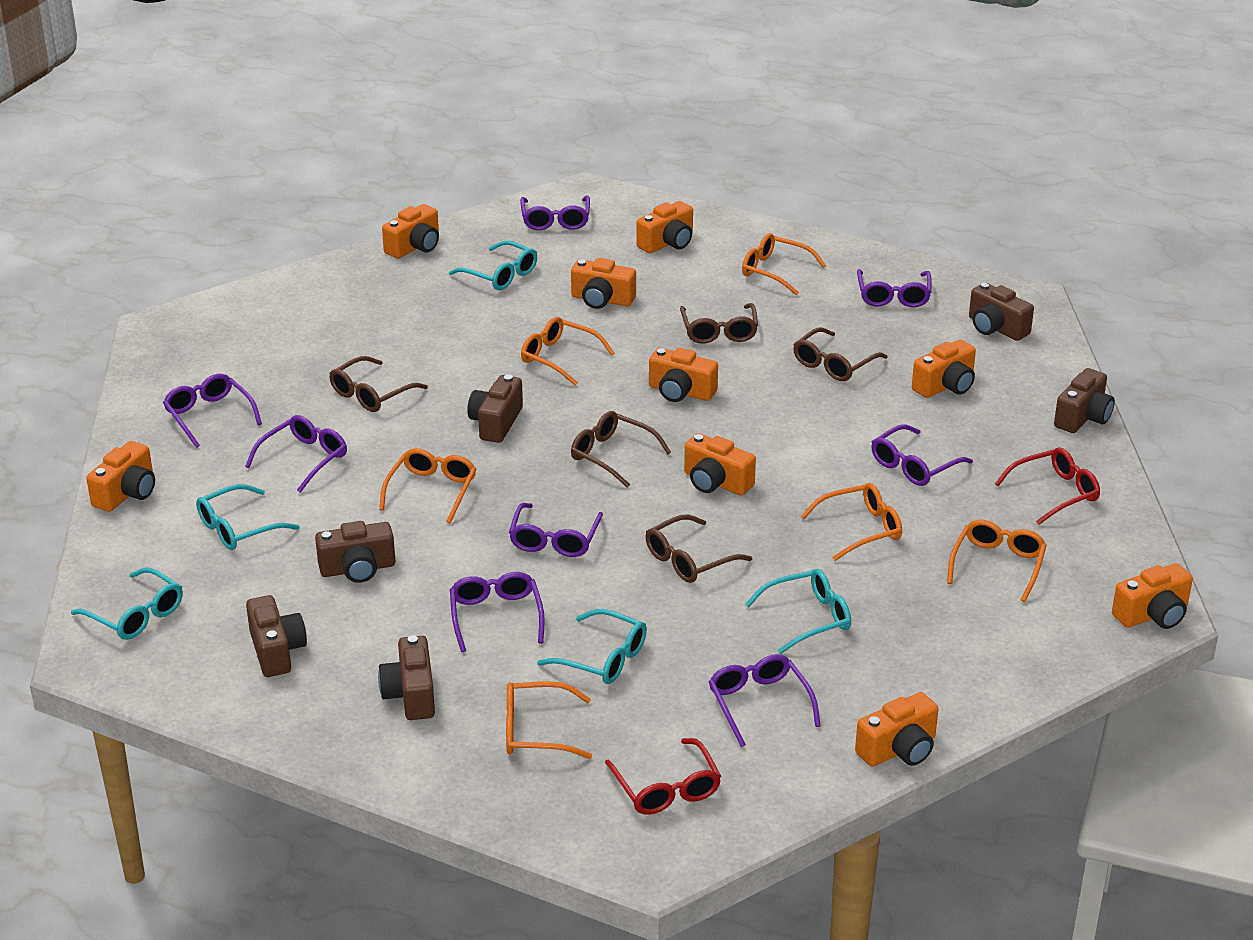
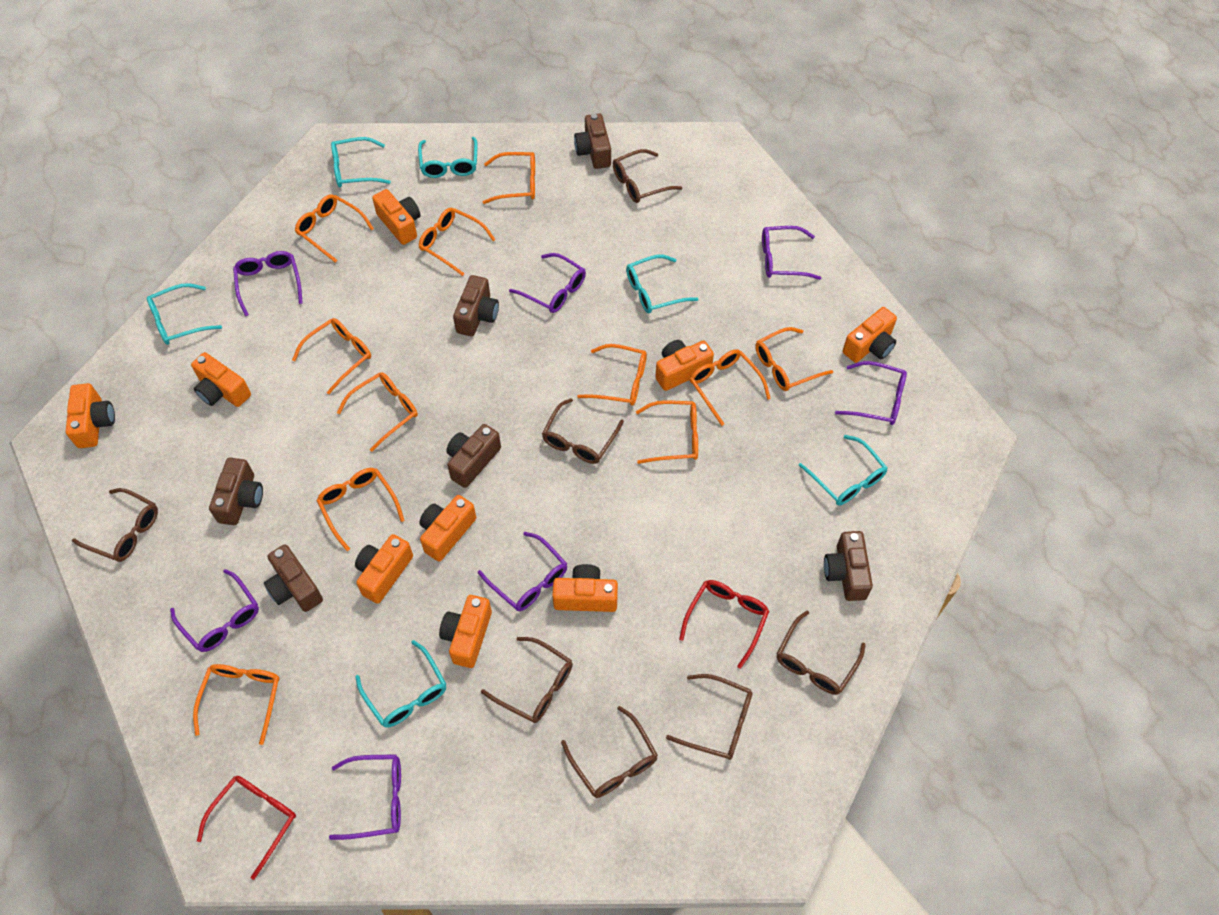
brown glasses: [329,356,428,412] [571,411,671,488] [646,515,752,583] [680,303,758,344] [793,327,888,381] = 5 -> [72,488,158,562] [481,637,573,723] [542,398,624,464] [561,706,658,798] [613,149,683,203] [666,674,753,760] [777,610,865,695] = 7
orange glasses: [379,448,476,523] [506,681,592,759] [521,317,614,386] [742,233,826,296] [801,483,902,561] [947,520,1047,602] = 6 -> [193,664,280,745] [292,318,371,394] [295,194,374,263] [316,468,405,551] [337,372,418,452] [419,208,496,276] [483,152,535,204] [577,344,647,406] [636,400,698,464] [690,349,771,426] [755,327,833,391] = 11
purple glasses: [163,373,262,448] [245,415,347,493] [450,572,545,652] [509,503,603,557] [520,196,590,230] [709,654,821,747] [857,269,932,307] [871,424,973,486] = 8 -> [170,569,259,652] [233,251,303,316] [329,754,401,840] [478,532,567,611] [509,253,586,313] [762,226,821,280] [835,361,907,425] = 7
turquoise glasses: [71,567,183,640] [196,484,300,550] [449,241,537,290] [537,609,647,684] [745,569,851,654] = 5 -> [147,283,222,345] [331,137,391,188] [355,640,446,728] [418,137,477,178] [626,255,698,314] [799,435,888,505] = 6

